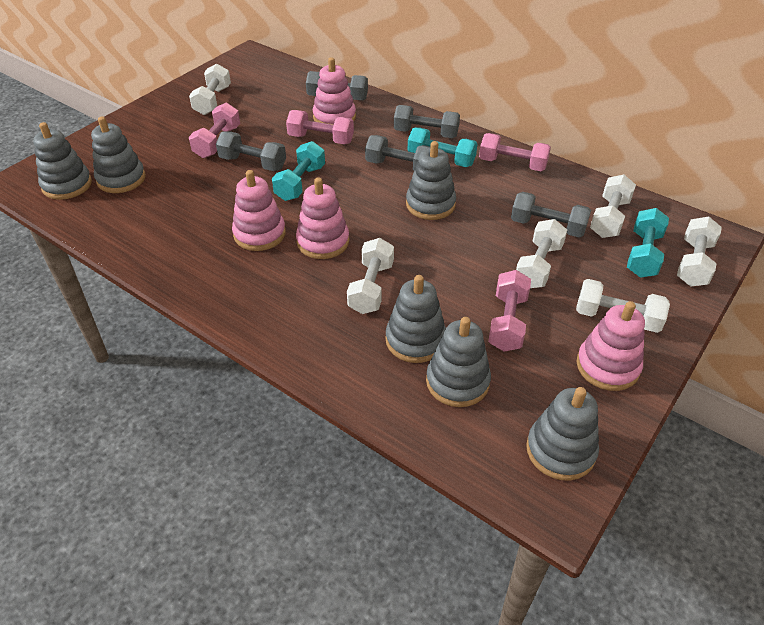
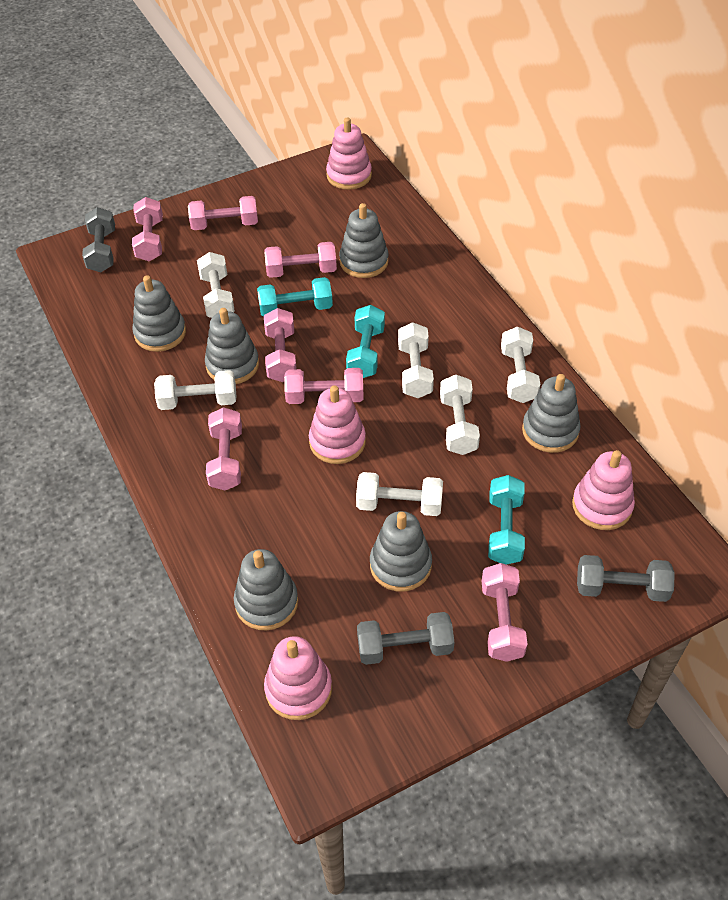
grey dumbbell: [216,131,286,171] [306,71,368,100] [365,135,430,171] [394,105,460,138] [511,192,591,238] = 5 -> [82,207,115,272] [357,612,454,665] [577,555,675,602] = 3
pink dumbbell: [189,103,240,158] [286,110,354,144] [479,133,551,171] [488,270,531,352] = 4 -> [132,197,163,261] [188,196,258,230] [206,407,242,490] [264,242,337,278] [264,308,296,382] [284,368,364,404] [482,563,528,662] = 7

